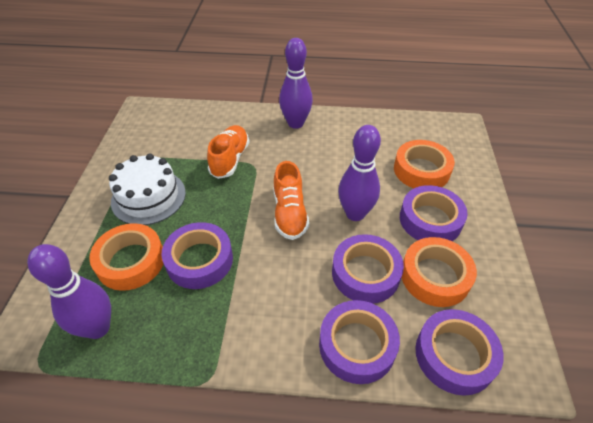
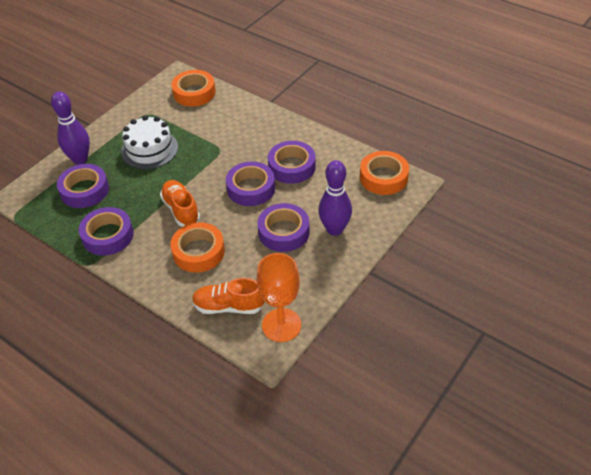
orange goblet: none = 0 -> [257,253,301,342] = 1
purple bowling pin: [27,244,111,339] [279,38,313,129] [338,125,381,221] = 3 -> [51,91,90,164] [318,160,352,236] = 2

